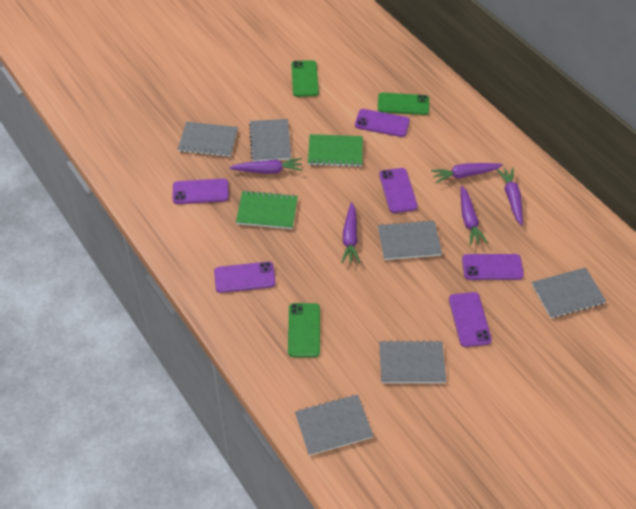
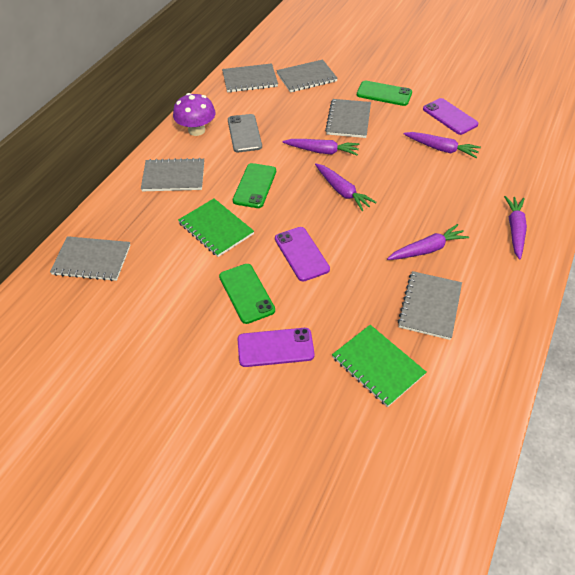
grey phone: none = 0 -> [228,114,262,152] = 1
purple mushroom: none = 0 -> [173,93,216,136] = 1
purple phone: [173,179,229,204] [214,262,276,293] [355,109,410,137] [379,168,418,213] [449,292,492,347] [462,254,524,280] = 6 -> [238,328,315,367] [275,227,330,281] [423,98,479,135] = 3

